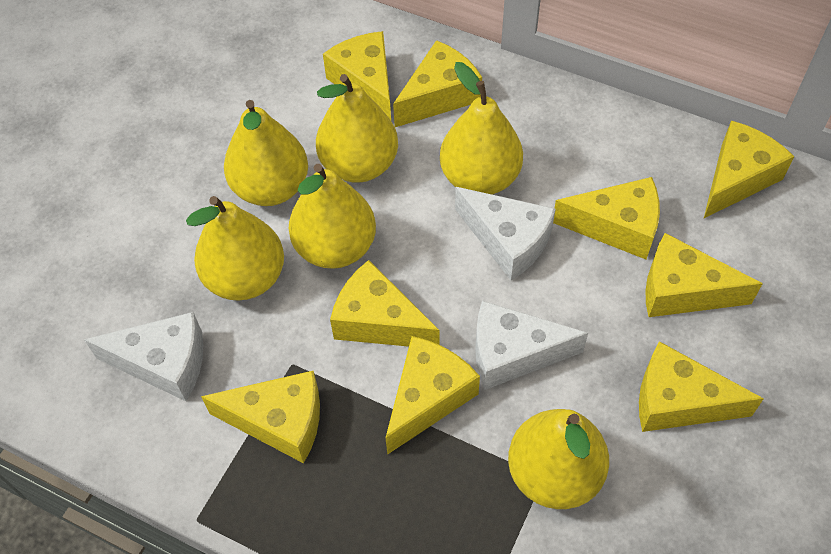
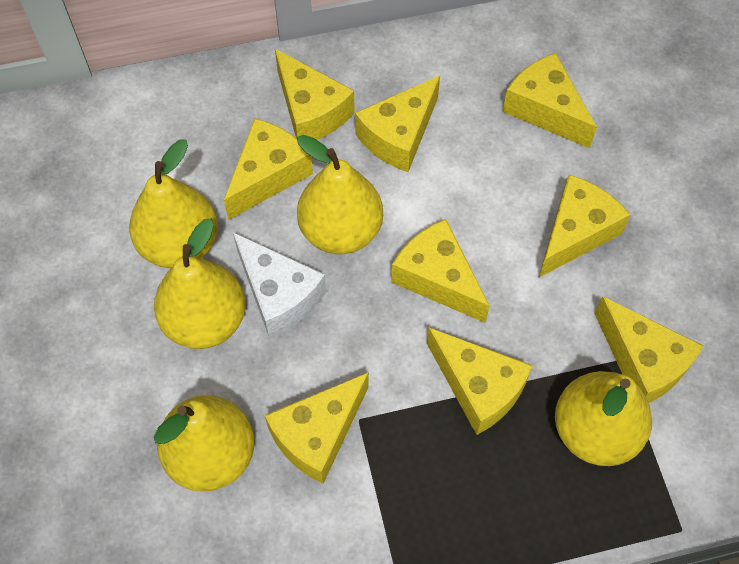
white cheese: [84,312,204,401] [455,187,555,280] [475,300,588,390] = 3 -> [233,232,326,338] = 1
yellow pear: [186,196,284,301] [224,100,308,206] [289,164,376,269] [316,74,398,183] [440,62,523,195] [508,409,609,509] = 6 -> [129,139,218,268] [154,219,246,349] [154,395,255,492] [297,135,383,254] [555,371,652,466] = 5

